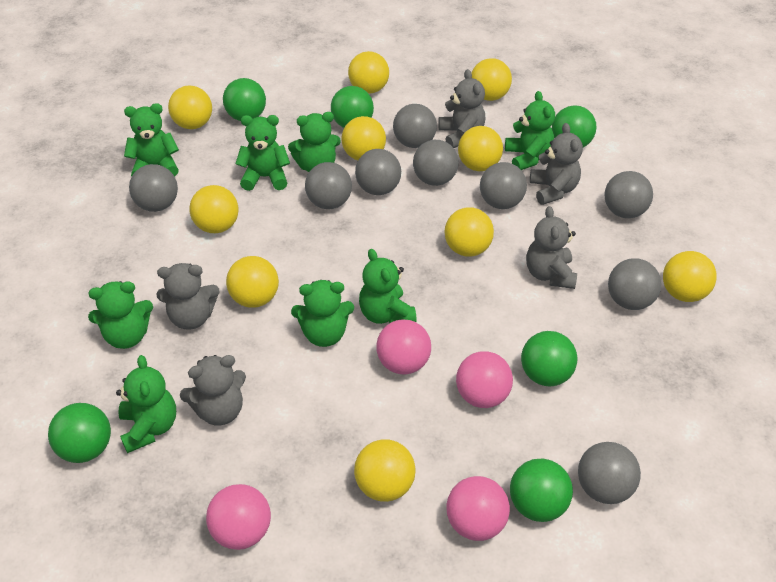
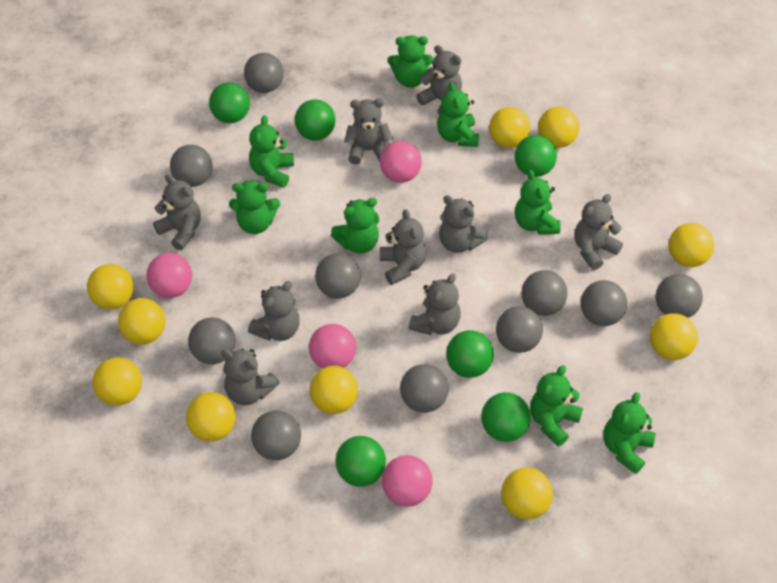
grey ball: [129,164,178,212] [305,162,352,209] [355,149,401,195] [393,104,437,148] [413,140,459,186] [480,162,527,209] [578,442,641,504] [604,171,653,218] [608,259,661,310] = 9 -> [170,145,213,187] [188,317,236,364] [244,53,284,93] [251,410,301,460] [315,253,361,299] [400,364,448,413] [496,306,543,353] [521,270,567,316] [581,280,627,326] [656,274,703,318] = 10
grey teddy bear: [156,263,220,330] [180,355,246,425] [438,69,485,148] [526,206,577,289] [530,123,583,205] = 5 -> [153,174,201,250] [221,348,279,405] [248,281,300,341] [344,98,393,165] [380,209,426,285] [409,273,461,335] [416,45,462,114] [439,195,488,253] [574,194,623,270] = 9

